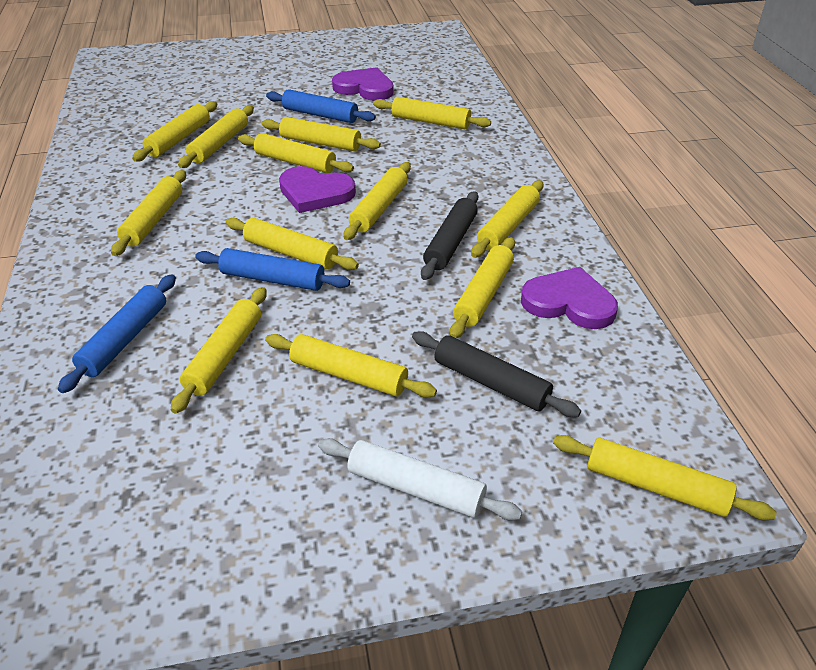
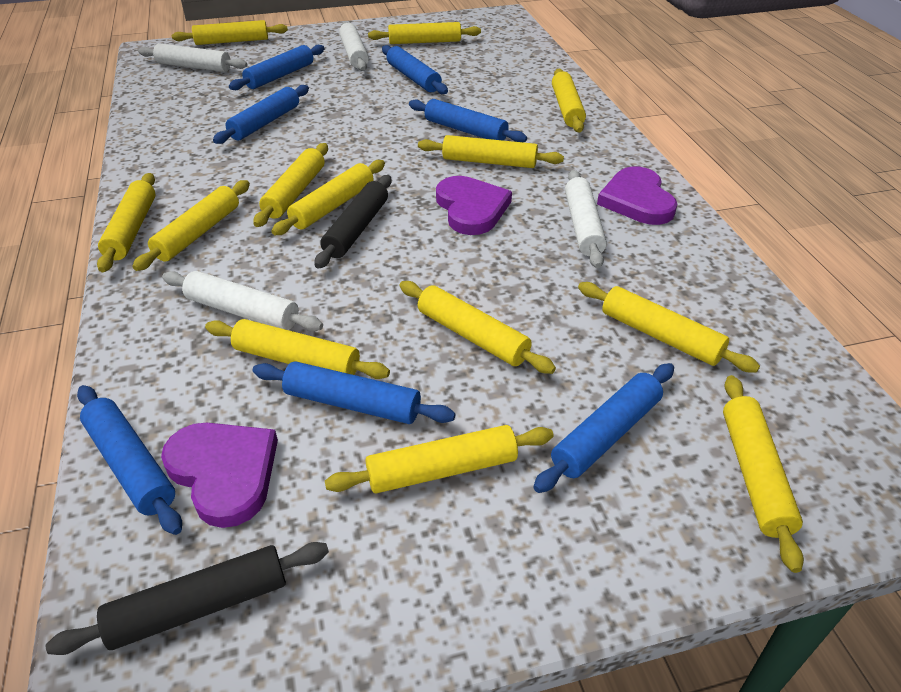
blue rolling pin: [58,274,176,393] [195,248,350,291] [266,89,376,123] = 3 -> [77,385,182,535] [213,85,309,144] [229,45,325,90] [253,361,455,424] [382,45,448,94] [409,99,527,142] [533,363,674,493] = 7
white rolling pin: [318,438,522,521] = 1 -> [138,43,247,72] [162,271,323,331] [339,21,369,71] [565,170,607,268] = 4

